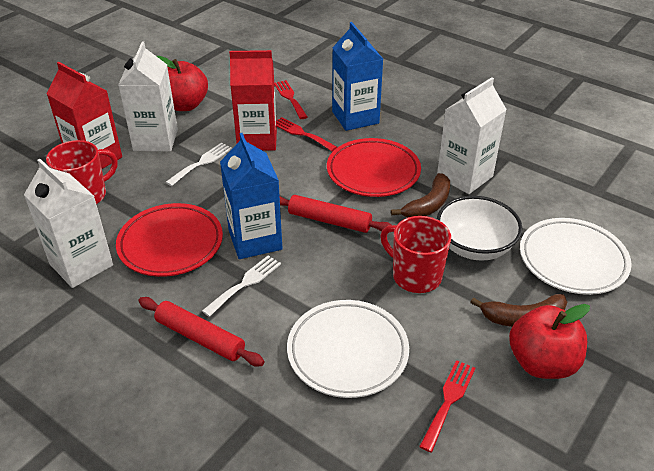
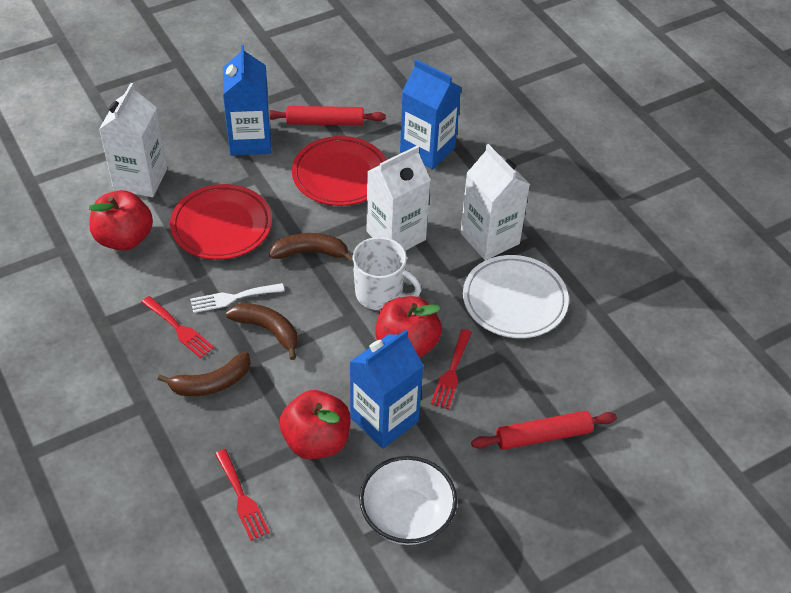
blue carton: [220,133,282,259] [332,22,383,131] = 2 -> [223,45,271,156] [350,330,424,449] [400,59,461,170] = 3
brown banana: [391,173,450,218] [470,294,567,327] = 2 -> [157,352,251,396] [226,303,298,360] [269,233,353,263] = 3
red apple: [157,56,208,111] [509,304,590,379] = 2 -> [89,190,153,251] [280,390,350,459] [375,296,442,358] = 3
red carton: [47,62,122,169] [229,50,277,151] = 2 -> none = 0
red mug: [46,140,118,204] [380,216,451,293] = 2 -> none = 0
white fork: [166,143,232,186] [202,255,281,317] = 2 -> [190,283,285,313] = 1
white mug: none = 0 -> [352,237,421,310] = 1
white plate: [287,300,409,398] [520,218,632,295] = 2 -> [463,255,569,338] = 1

